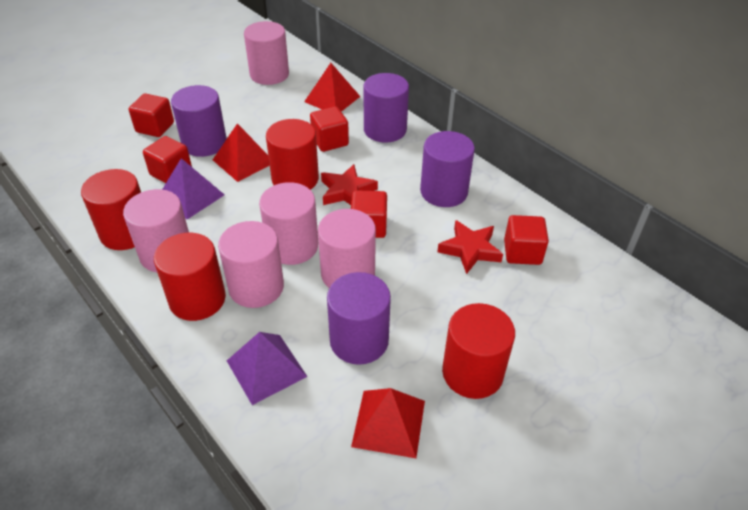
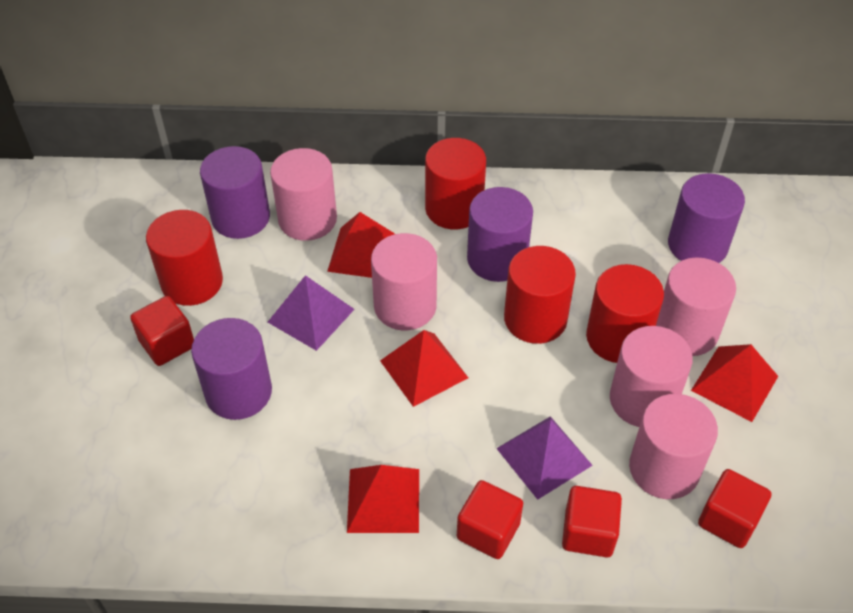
red cube: [129,93,174,137] [143,136,192,183] [310,106,349,152] [351,190,387,238] [504,215,549,265] = 5 -> [130,296,194,366] [457,480,523,559] [562,486,622,558] [698,469,771,548] = 4
red pyramid: [213,123,270,182] [304,63,361,112] [351,388,425,458] = 3 -> [327,212,395,278] [347,465,419,533] [380,330,468,407] [691,344,778,422] = 4
red star: [321,164,378,205] [438,220,503,274] = 2 -> none = 0

